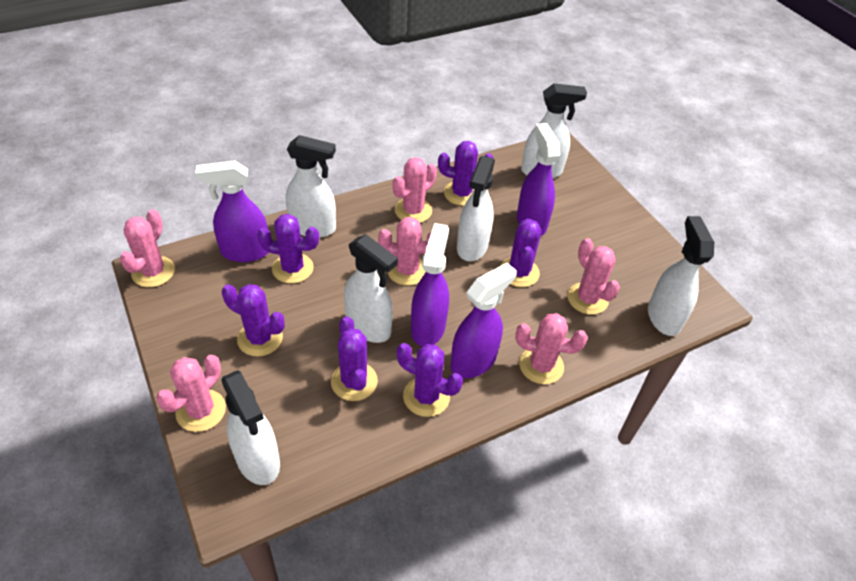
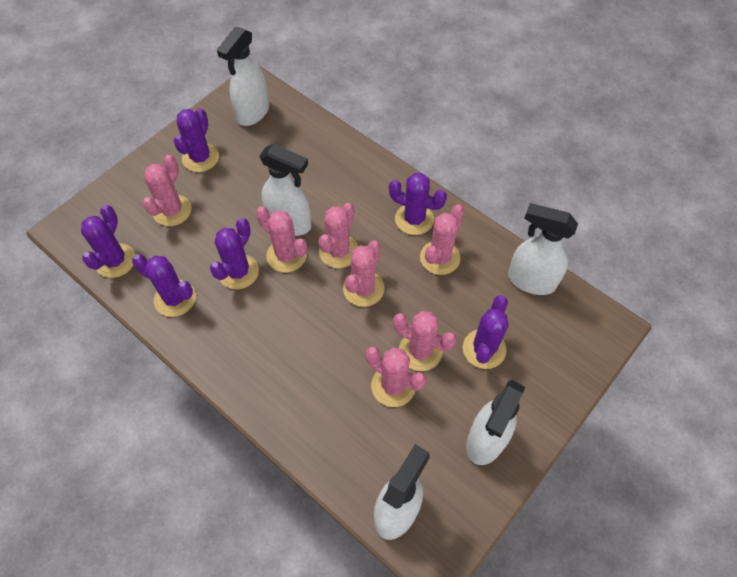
pink cactus: [120,209,175,287] [156,355,226,432] [378,217,431,286] [393,157,437,223] [515,313,588,384] [567,238,620,314] = 6 -> [143,155,192,226] [256,206,307,272] [319,203,358,268] [343,241,384,307] [366,346,426,407] [393,311,457,371] [420,205,464,275] = 7
purple spray bottle: [195,161,269,262] [411,223,449,347] [450,263,517,378] [517,123,560,236] = 4 -> none = 0
white spray bottle: [221,370,280,485] [286,135,336,238] [344,234,398,343] [457,156,495,261] [521,83,587,178] [648,216,714,336] = 6 -> [217,27,269,126] [259,144,311,236] [374,444,430,540] [466,380,525,465] [508,203,578,295] = 5

